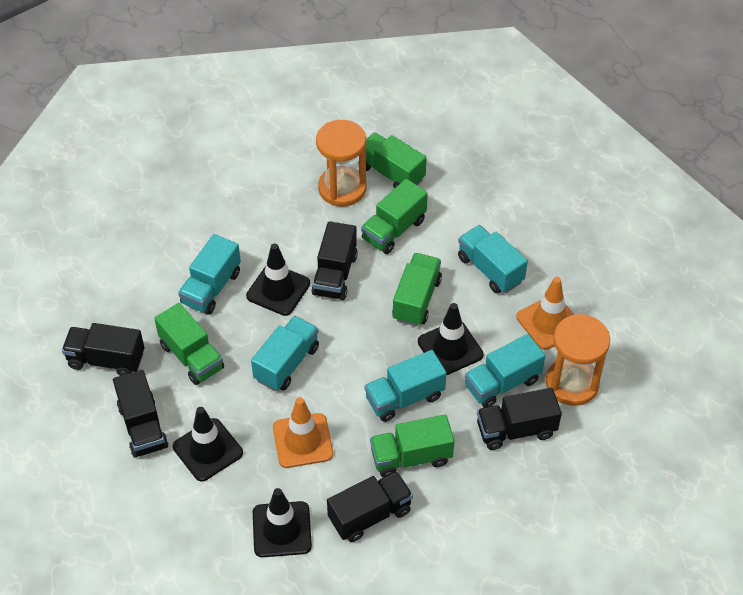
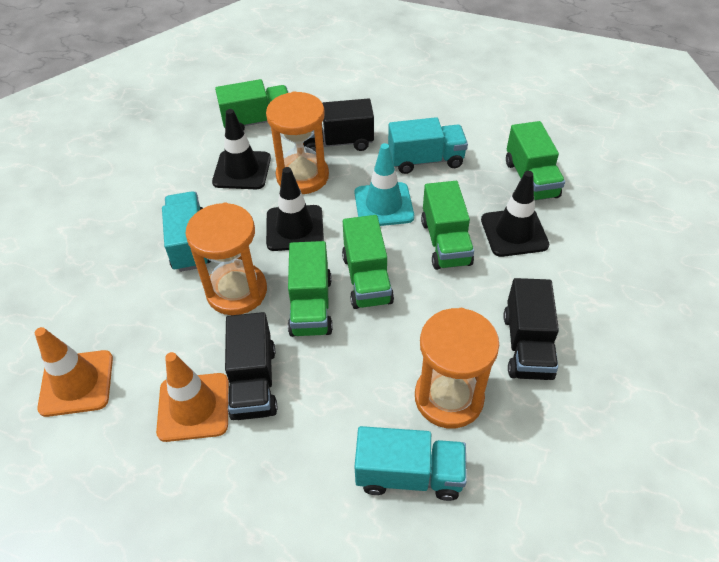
black traffic cone: [173,407,243,481] [246,243,310,316] [253,488,312,557] [418,303,484,375] = 4 -> [212,109,271,189] [266,167,324,251] [481,171,550,257] = 3
black truck: [62,323,144,376] [113,370,168,458] [311,221,358,300] [327,471,413,542] [477,388,562,450] = 5 -> [225,312,277,420] [303,98,374,152] [503,278,559,380] = 3
orange hourglass: [316,120,366,207] [546,314,610,406] = 2 -> [186,203,267,315] [266,91,329,194] [415,308,499,429] = 3
turquoise traffic cone: none = 0 -> [355,143,414,226] = 1
turquoise truck: [178,234,241,315] [251,316,319,391] [365,350,447,422] [458,225,528,294] [465,334,546,408] = 5 -> [162,191,211,272] [354,426,467,501] [388,117,468,174] = 3

